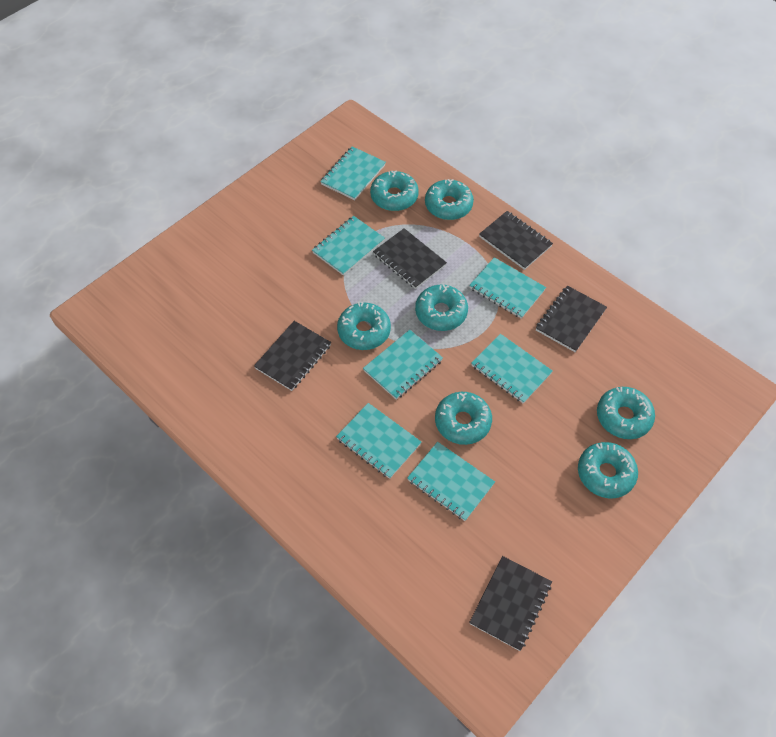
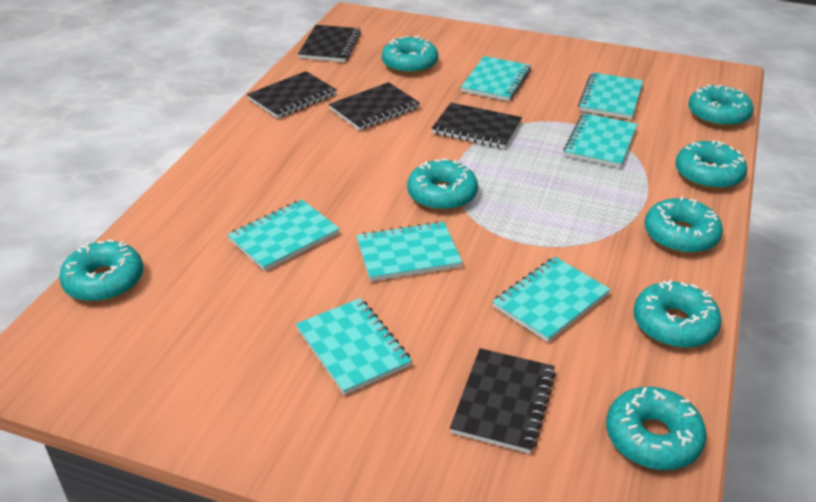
turquoise donut: [337,302,391,350] [370,171,419,211] [415,285,468,331] [425,179,474,220] [435,392,492,445] [578,442,638,498] [597,387,655,439] = 7 -> [59,240,143,302] [382,36,438,74] [407,159,478,211] [606,387,707,470] [633,280,722,348] [645,196,723,254] [675,140,747,190] [688,84,754,127] = 8

